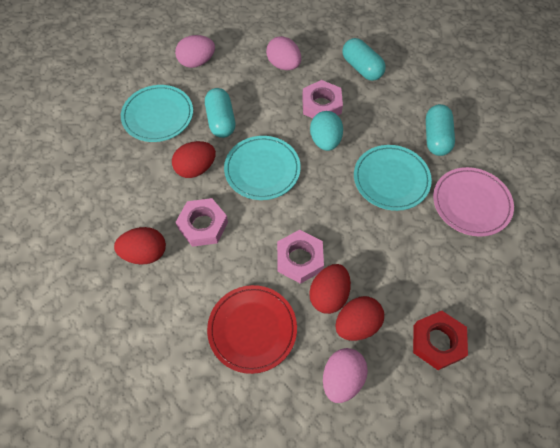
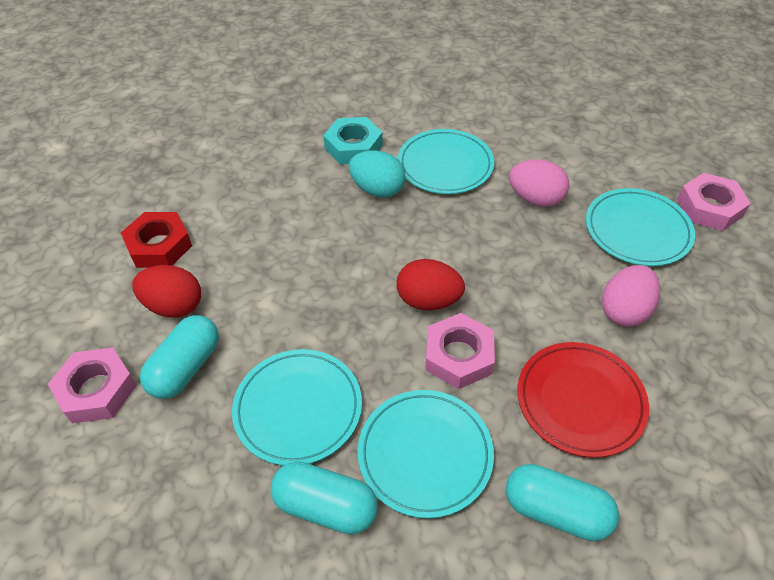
pink egg: [175,35,215,68] [266,36,301,70] [323,348,368,403] = 3 -> [509,160,569,207] [602,265,660,326] = 2
pink plate: [433,167,514,237] = 1 -> none = 0
red egg: [114,227,166,265] [172,141,216,178] [309,264,351,314] [335,296,384,341] = 4 -> [132,265,201,318] [396,259,465,310] = 2
turquoise nut: none = 0 -> [323,117,383,165] = 1
turquoise plate: [121,85,193,142] [224,136,301,200] [354,145,432,211] = 3 -> [232,349,362,466] [358,390,494,518] [398,129,494,194] [586,188,695,266] = 4

